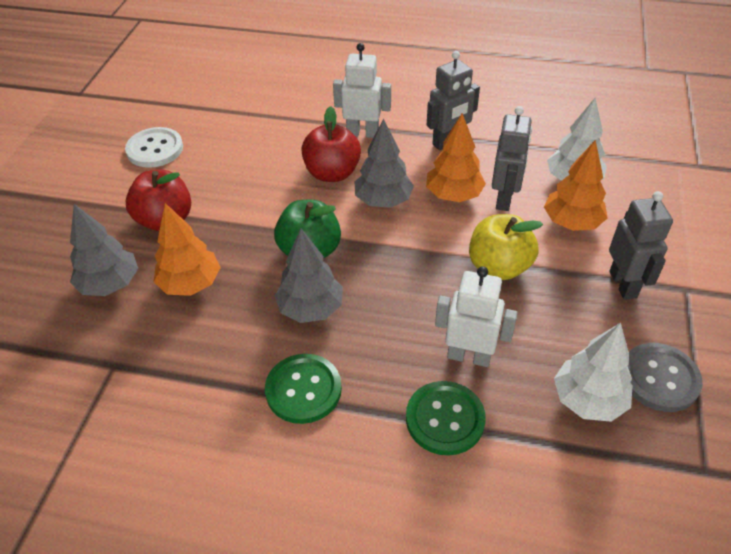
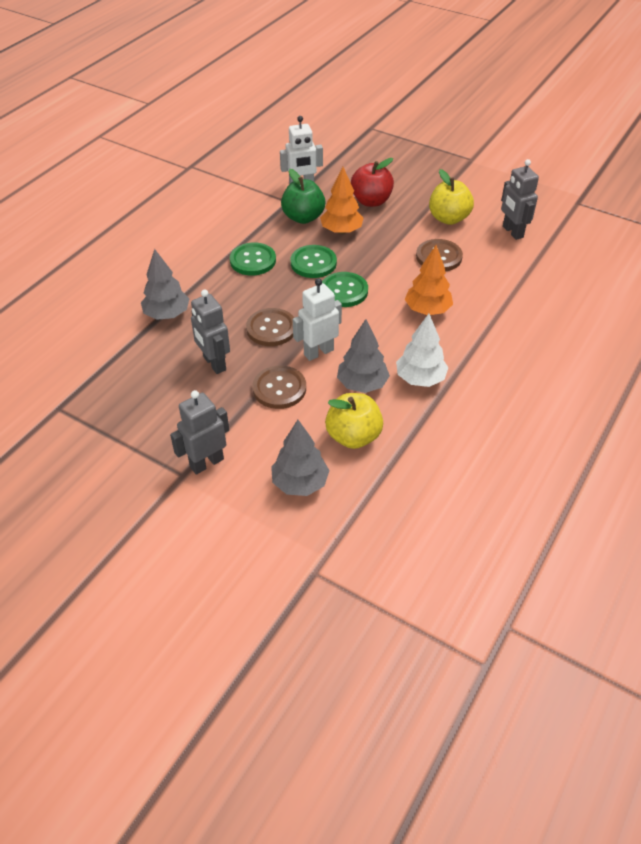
brown button: none = 0 -> [246,308,294,346] [252,366,306,409] [416,239,463,271] = 3
green button: [265,354,342,424] [406,381,486,455] = 2 -> [230,243,276,276] [291,245,337,278] [322,272,368,307] = 3
grey button: [628,343,703,412] = 1 -> none = 0
orange tree: [154,203,221,296] [426,113,486,202] [544,140,608,231] = 3 -> [320,167,363,234] [405,245,453,315] = 2
red apple: [126,170,191,231] [301,106,361,182] = 2 -> [351,158,394,207] = 1
white button: [125,127,183,168] = 1 -> none = 0
white tree: [547,98,607,181] [554,323,633,422] = 2 -> [396,314,449,387] = 1
yellow apple: [469,214,543,280] = 1 -> [325,393,383,449] [429,169,474,225] = 2

